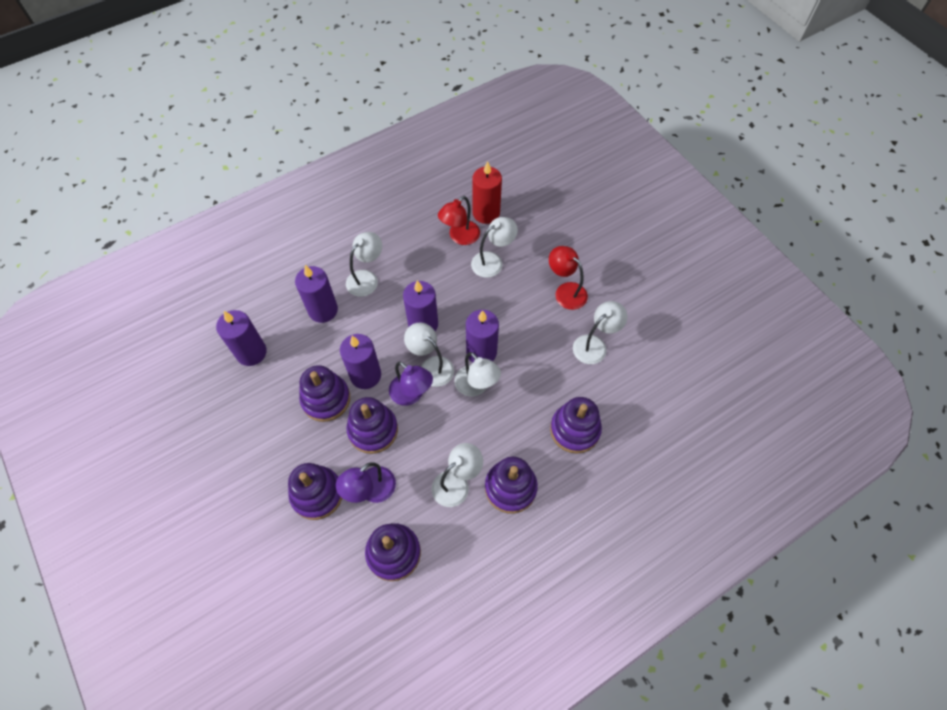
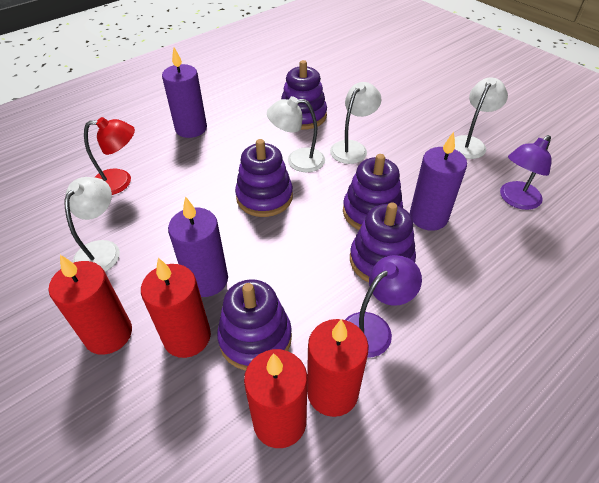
purple candle: [216,310,267,366] [295,265,338,323] [340,334,381,389] [403,280,438,331] [466,310,499,363] = 5 -> [162,47,207,138] [168,196,228,297] [410,132,467,231] = 3
purple stacking toy: [288,463,342,520] [299,365,350,422] [346,397,398,454] [365,523,421,581] [485,457,538,513] [550,397,602,454] = 6 -> [217,279,292,371] [235,139,293,217] [281,60,327,130] [343,154,403,230] [350,202,416,282] = 5
red candle: [472,161,502,224] = 1 -> [49,255,132,355] [141,258,211,358] [244,349,307,448] [307,319,369,417] = 4
red lamp: [438,196,480,245] [549,246,588,310] = 2 -> [84,117,135,195] = 1
white lamp: [346,232,382,297] [404,322,454,387] [432,443,483,507] [454,352,501,397] [471,217,518,278] [573,301,627,364] = 6 -> [64,177,120,272] [267,96,325,172] [330,82,381,164] [454,78,508,159] = 4

